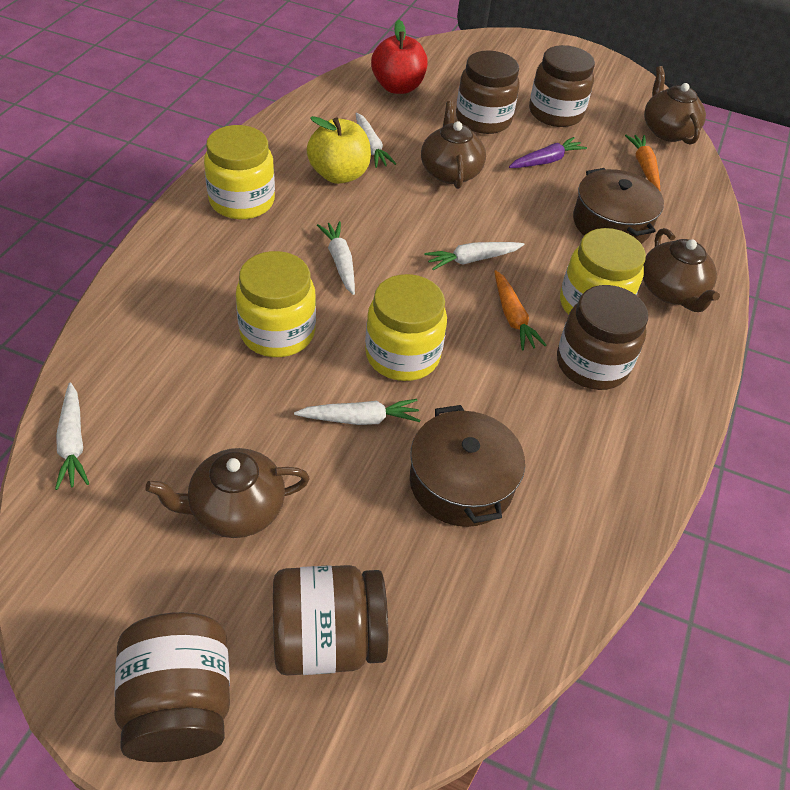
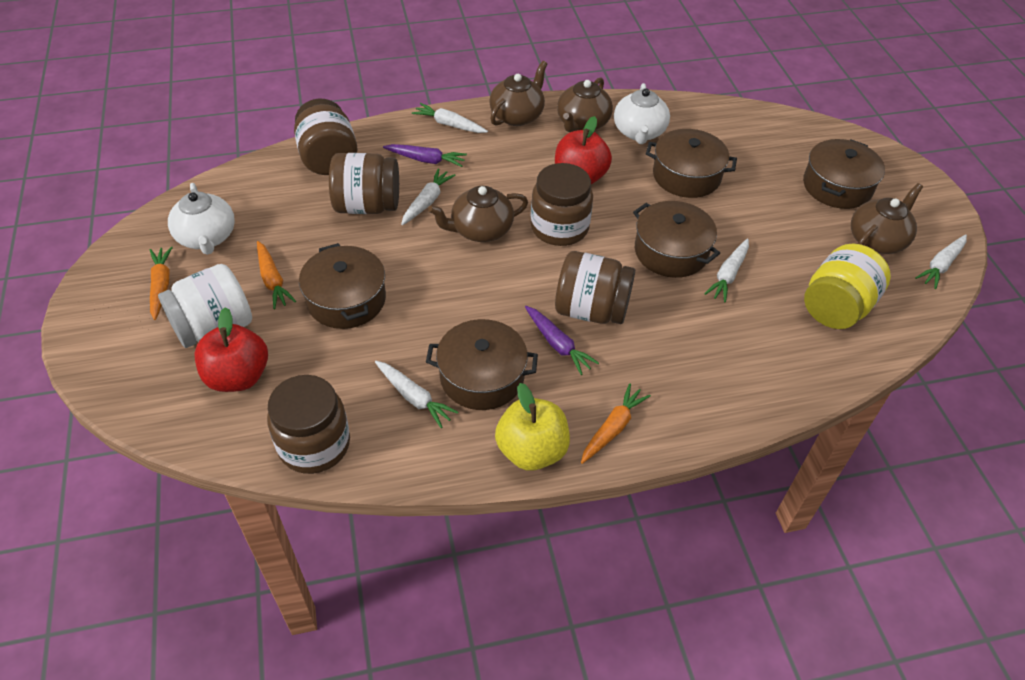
brown pot: [410,405,525,527] [573,168,664,244] = 2 -> [299,243,386,329] [426,319,538,410] [633,201,720,278] [646,129,737,198] [803,139,885,209] = 5
orange carrot: [494,270,547,350] [625,135,660,191] = 2 -> [150,246,173,320] [257,241,296,309] [581,383,651,464] = 3
purple carrot: [509,137,587,168] = 1 -> [383,144,467,167] [525,306,599,375] = 2
red apple: [371,20,428,94] = 1 -> [195,307,268,392] [555,116,612,184] = 2
white jar: none = 0 -> [158,264,252,348] = 1
white teapot: none = 0 -> [168,183,235,255] [614,83,670,144] = 2
yellow jar: [204,125,275,219] [236,251,316,357] [365,274,447,381] [560,228,646,315] = 4 -> [804,244,891,329] = 1

